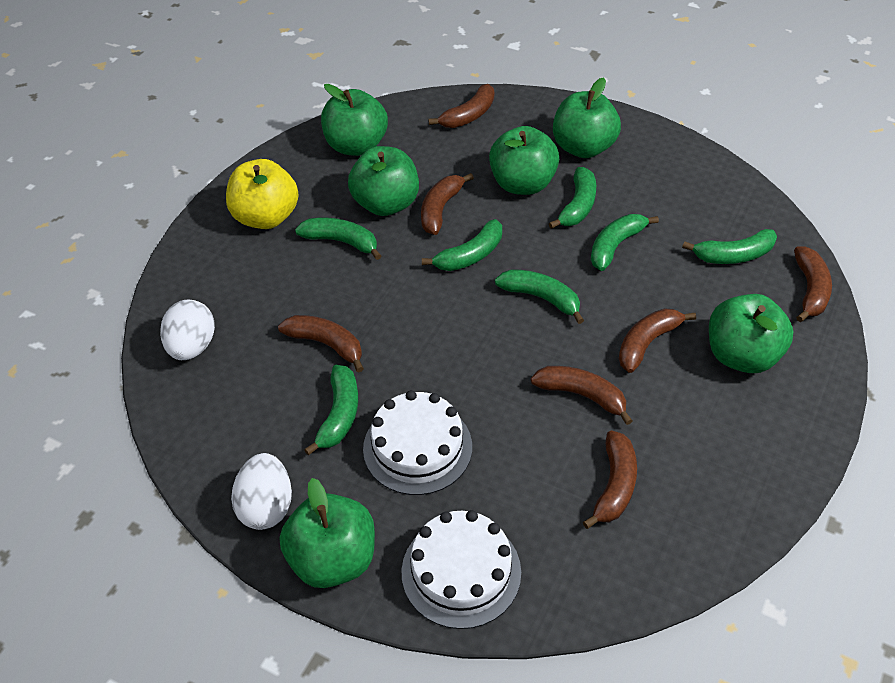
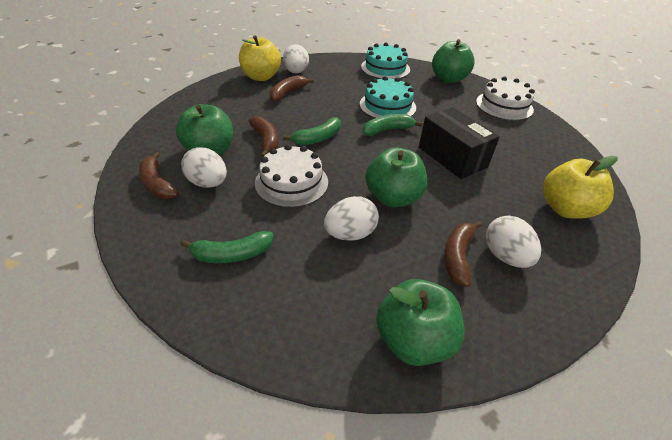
black box: none = 0 -> [419,107,500,179] = 1
brown banana: [278,315,364,373] [421,173,474,235] [428,84,494,128] [531,366,633,425] [583,430,637,529] [618,308,696,373] [794,247,832,322] = 7 -> [139,151,179,199] [249,116,278,158] [269,75,314,102] [444,221,483,287] = 4
green apple: [280,478,375,588] [321,84,388,156] [348,146,419,216] [489,126,559,195] [553,77,621,158] [709,294,794,373] = 6 -> [176,104,233,156] [365,147,427,207] [376,279,464,366] [432,39,475,83] = 4
green banana: [295,218,381,260] [304,365,358,456] [422,219,502,271] [495,269,584,324] [549,167,596,229] [591,214,659,271] [682,229,777,264] = 7 -> [180,231,274,263] [283,117,341,145] [363,114,423,136] = 3
turquoise cake: none = 0 -> [360,76,416,118] [361,42,410,79] = 2
white egg: [160,299,215,360] [231,453,292,530] = 2 -> [181,147,227,188] [283,44,309,73] [324,196,379,241] [486,215,541,268] = 4
yellow apple: [226,159,299,229] = 1 -> [239,35,281,81] [543,156,618,219] = 2

